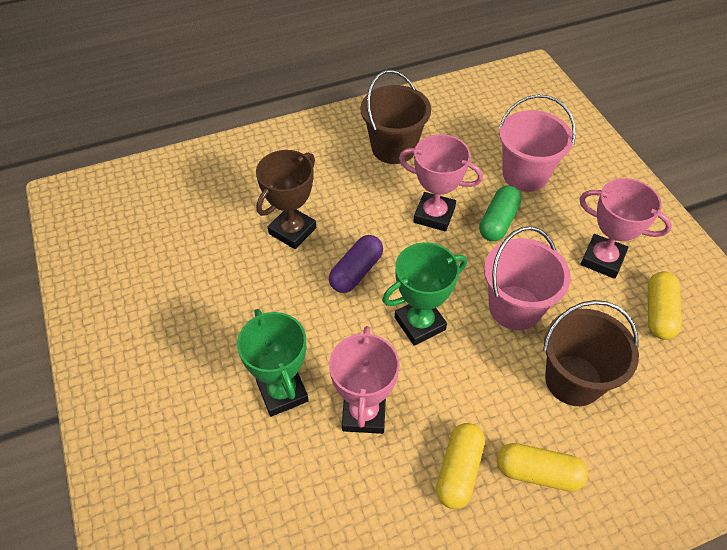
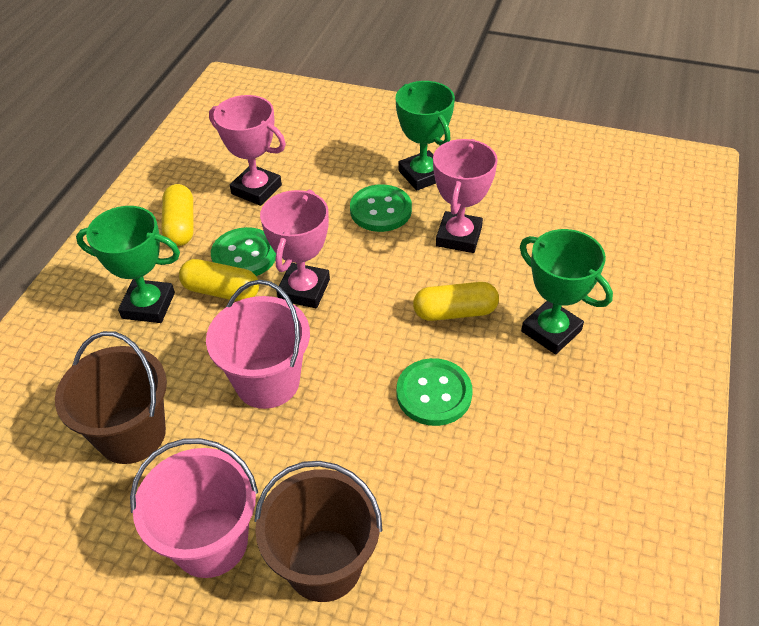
brown trophy: [256,150,316,249] = 1 -> none = 0
green button: none = 0 -> [211,227,276,276] [350,184,412,232] [396,358,473,426] = 3
green capsule: [479,186,522,241] = 1 -> none = 0
green trophy: [237,309,309,417] [382,242,467,346] = 2 -> [76,206,180,323] [396,81,455,191] [520,229,613,354] = 3
purple capsule: [329,235,383,293] = 1 -> none = 0

